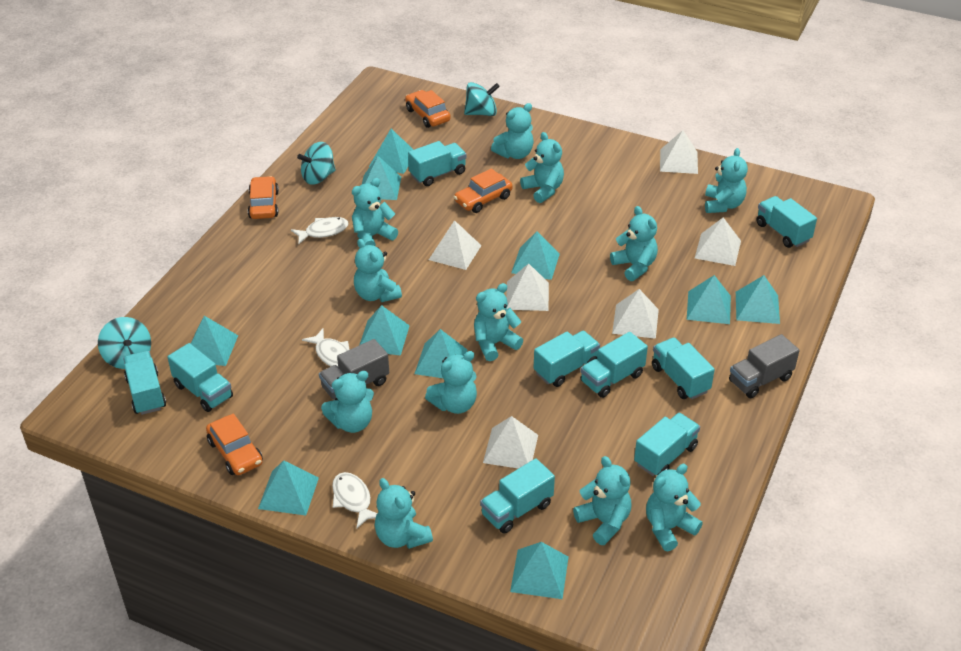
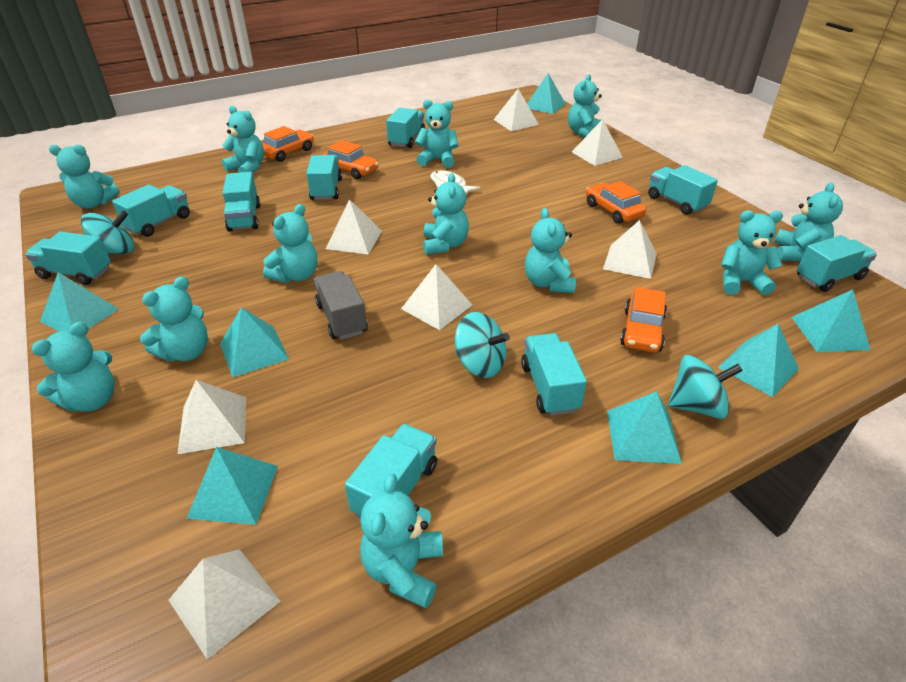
grey truck: [319,339,389,400] [729,334,800,398] = 2 -> [314,271,368,340] = 1
turquoise pyramid: [191,316,238,366] [258,460,319,516] [359,305,410,356] [362,156,401,200] [369,129,413,174] [414,329,467,378] [510,542,569,599] [511,231,560,280] [687,275,731,324] [736,275,780,324] = 10 -> [40,272,119,331] [186,447,278,525] [220,307,289,377] [527,73,566,114] [607,391,682,464] [718,324,799,397] [792,289,871,352] = 7
white fish: [291,217,349,245] [302,329,350,367] [332,472,378,529] = 3 -> [430,170,481,194] = 1
white pyramid: [429,220,482,270] [483,416,538,469] [506,263,549,311] [612,289,659,339] [660,130,698,174] [695,217,741,266] = 6 -> [169,549,281,659] [177,380,246,454] [326,199,382,255] [401,264,472,330] [493,89,539,131] [572,119,623,166] [603,220,657,279] = 7

